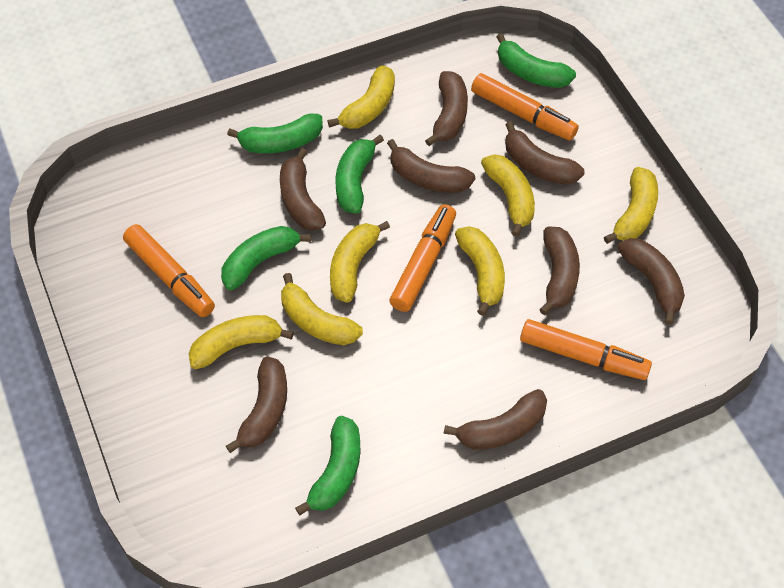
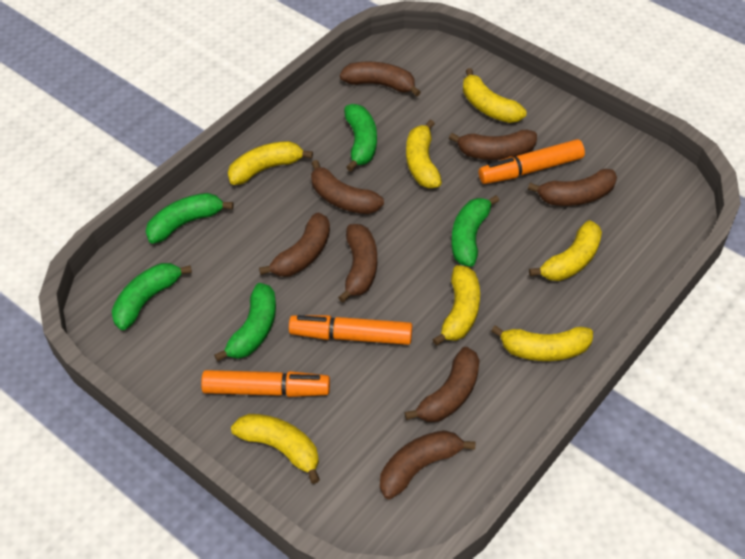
orange marker: [123,224,215,317] [389,204,456,312] [471,73,579,141] [520,319,652,380] = 4 -> [201,370,330,397] [289,315,412,345] [479,139,585,184] = 3

